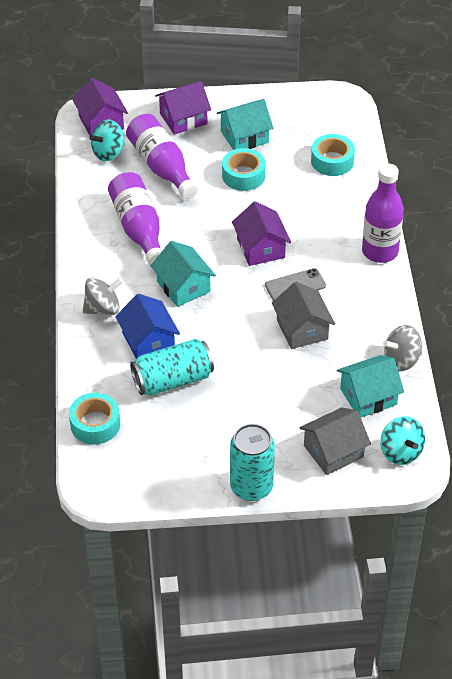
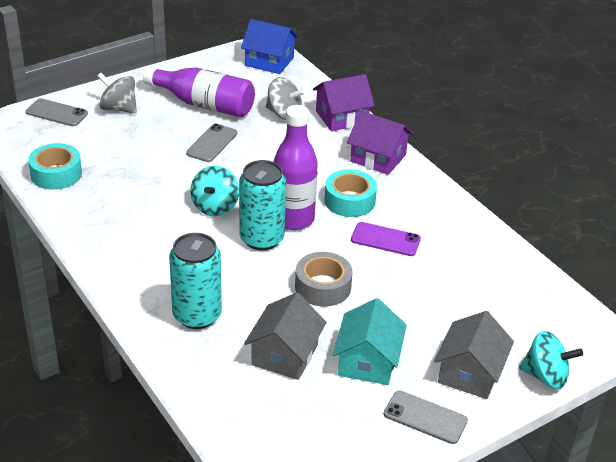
grey phone: [265,268,326,301] = 1 -> [26,98,88,126] [186,123,237,162] [384,390,468,444] = 3
grey tape: none = 0 -> [295,252,353,307] = 1
purple bottle: [108,172,163,265] [126,114,198,199] [362,164,404,263] = 3 -> [143,66,255,117] [274,105,318,230] = 2
purple house: [72,78,128,136] [155,81,211,135] [232,201,291,266] = 3 -> [313,74,375,131] [347,111,413,175] = 2
purple phone: none = 0 -> [351,222,421,256] = 1
turquoise house: [150,241,216,307] [217,99,273,150] [337,355,404,417] = 3 -> [333,298,407,385] = 1
turquoise tape: [69,393,120,444] [222,148,266,191] [311,134,355,176] = 3 -> [28,143,82,190] [325,169,377,217] = 2

